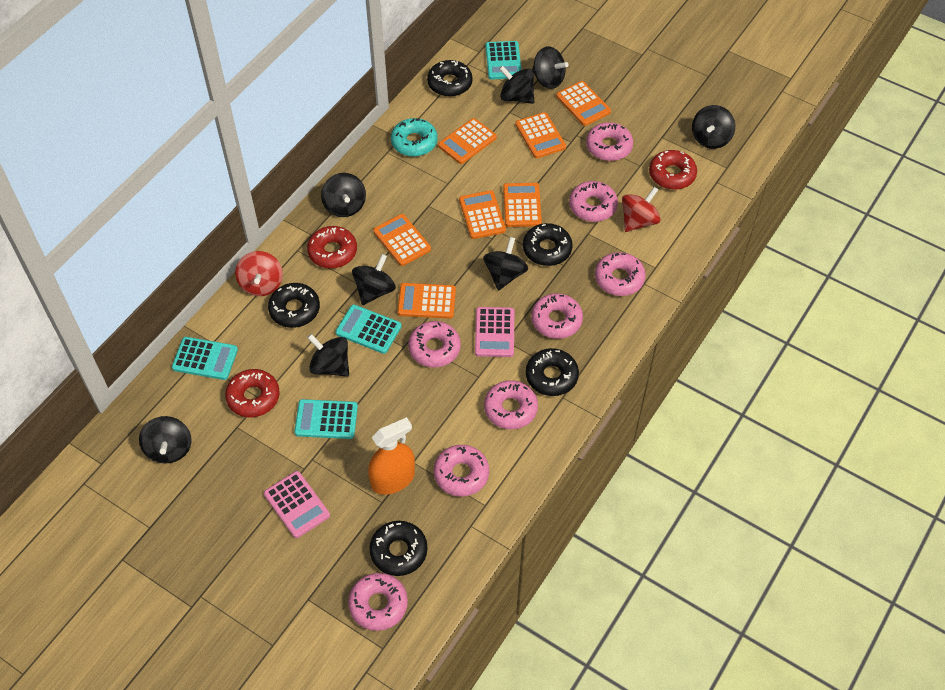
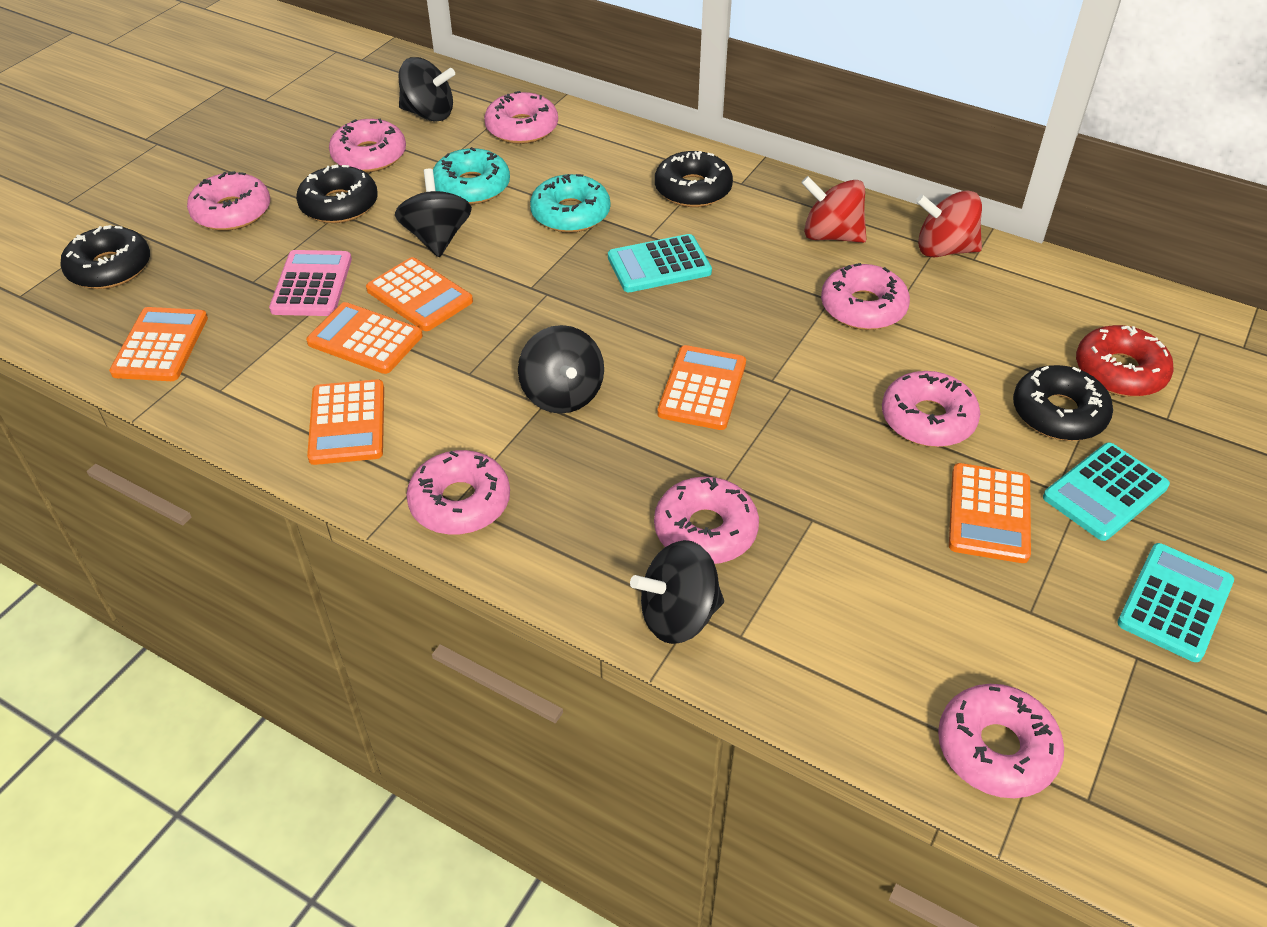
black donut: [268,283,320,328] [369,521,427,576] [427,60,473,97] [523,223,573,266] [526,348,579,396] = 5 -> [60,225,150,289] [296,165,378,223] [655,151,733,207] [1013,365,1113,441] = 4
black spinning top: [139,416,192,464] [307,334,349,377] [321,173,366,217] [352,254,396,305] [483,237,528,291] [499,65,534,104] [532,46,569,89] [692,105,735,149] = 8 -> [395,168,472,257] [399,57,455,121] [518,325,604,413] [630,540,724,644] = 4
orange calculator: [373,214,431,266] [397,283,456,319] [438,118,497,164] [459,190,506,239] [503,183,542,227] [515,112,566,158] [556,81,611,126] = 7 -> [109,307,208,381] [306,302,423,374] [307,379,384,465] [366,257,473,331] [657,345,746,430] [949,463,1031,563] = 6
orange spray bottle: [368,417,415,495] = 1 -> none = 0
pink calculator: [264,471,330,538] [475,307,514,357] = 2 -> [269,250,352,316] = 1
red donut: [225,369,280,417] [307,226,357,268] [649,150,697,190] = 3 -> [1076,325,1174,397] = 1
turquoise calculator: [172,337,238,380] [294,399,358,439] [336,305,402,354] [486,41,522,80] = 4 -> [608,234,712,292] [1043,443,1170,541] [1117,543,1234,662] = 3
turquoise donut: [391,118,438,157] = 1 -> [433,147,510,204] [530,174,610,233] = 2

